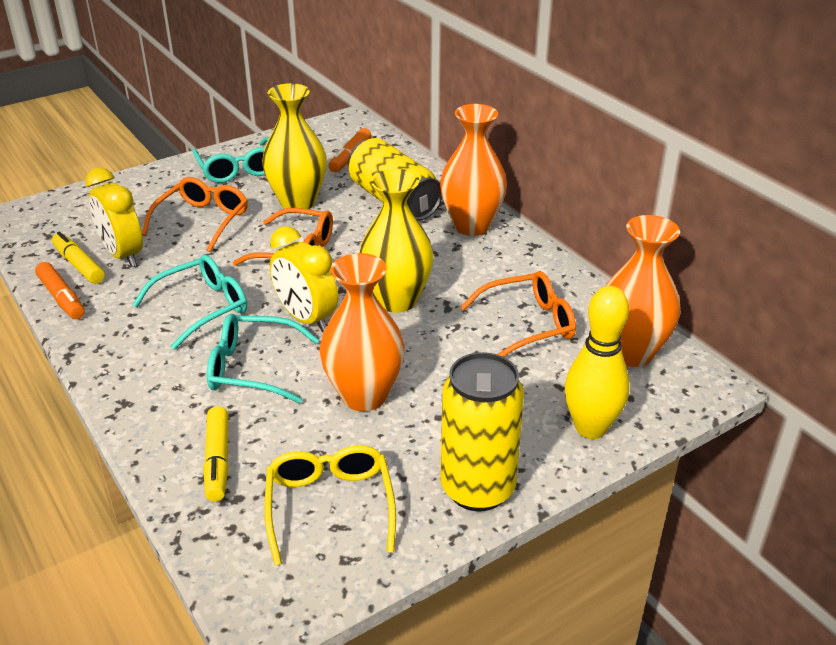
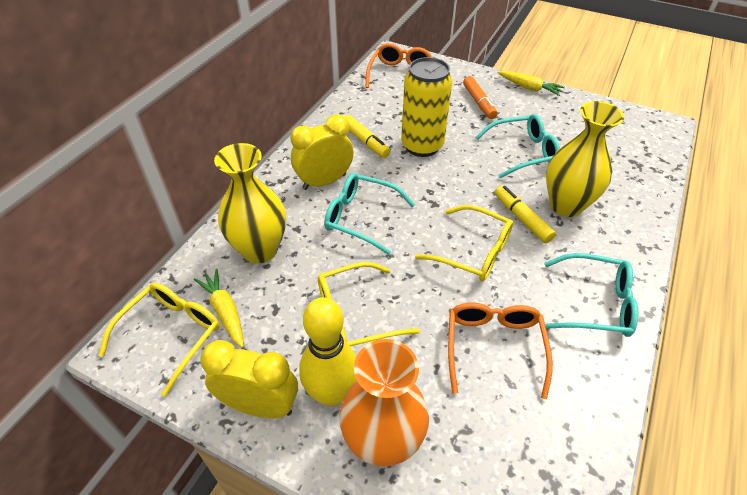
orange glasses: [142,177,248,252] [233,208,333,266] [461,271,576,357] = 3 -> [365,43,432,88] [448,302,553,399] = 2
orange marker: [35,262,85,319] [328,128,371,172] = 2 -> [463,76,498,119] = 1
orange vase: [319,253,405,411] [440,104,507,236] [606,215,681,367] = 3 -> [339,339,429,467] = 1
yellow can: [348,138,442,221] [441,352,524,512] = 2 -> [401,57,452,157] = 1
yellow carrot: none = 0 -> [194,269,244,348] [497,71,565,96] = 2
yellow glasses: [264,445,396,566] = 1 -> [98,283,220,397] [318,262,420,346] [415,205,513,281] = 3

